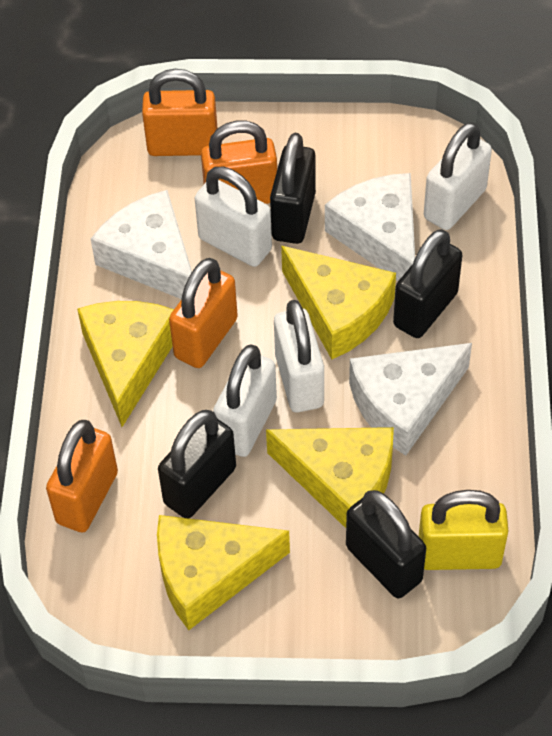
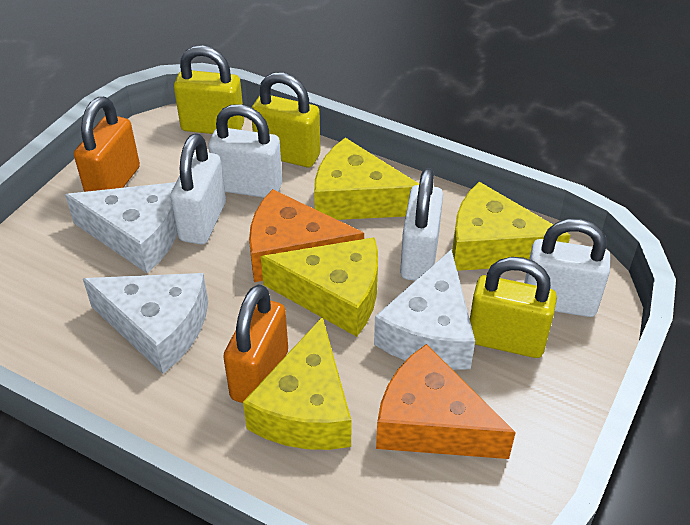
black padlock: [158,410,236,519] [270,133,316,244] [346,490,426,598] [393,229,462,338] = 4 -> none = 0
orange cheese: none = 0 -> [249,189,364,282] [376,344,516,459] = 2
orange padlock: [46,420,118,532] [142,69,217,156] [169,258,238,368] [201,121,277,204] = 4 -> [74,97,140,192] [223,284,288,403] = 2
yellow padlock: [418,490,508,570] = 1 -> [174,45,244,134] [252,72,320,167] [470,257,557,358] = 3

